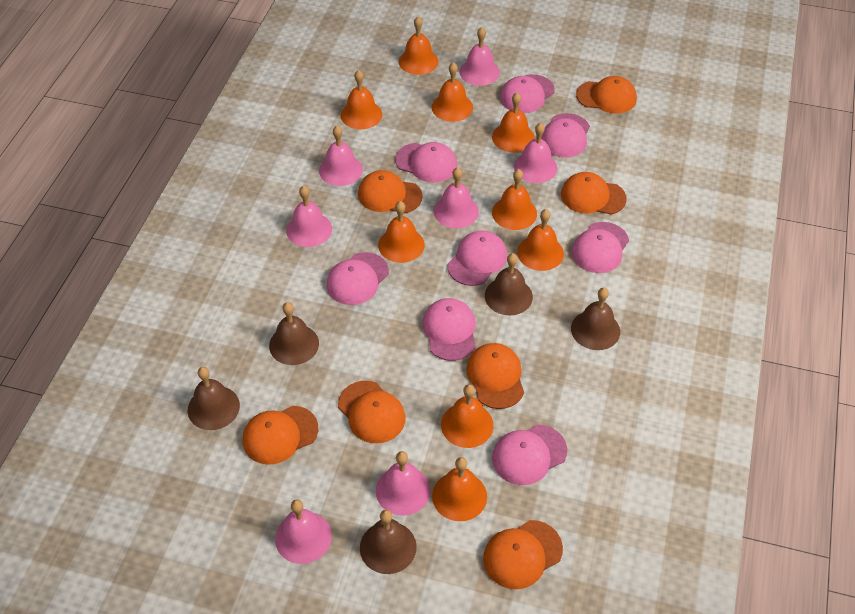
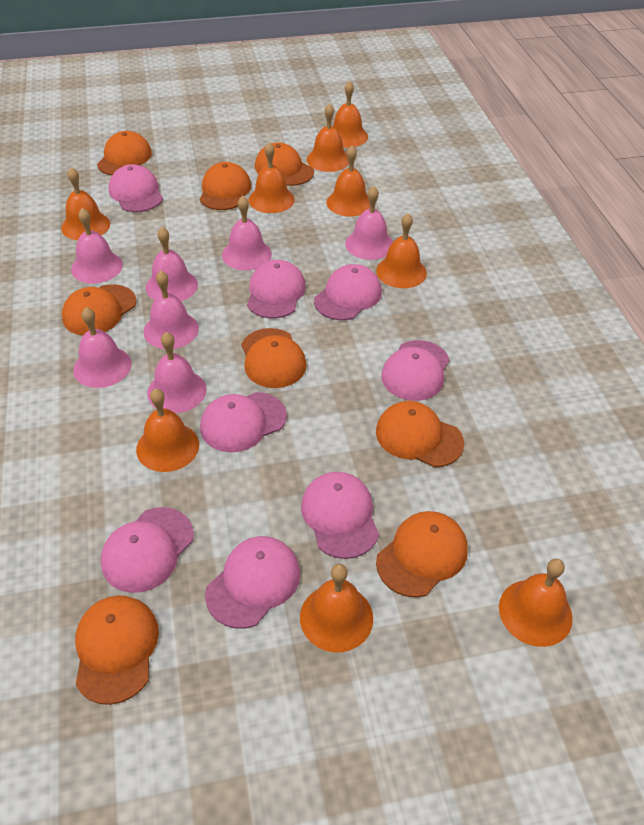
brown bell: [188,367,240,430] [269,302,319,365] [360,510,417,574] [485,253,533,315] [571,288,620,350] = 5 -> none = 0
orange cap: [243,406,318,465] [338,381,405,443] [358,170,423,214] [466,343,524,409] [483,520,563,589] [561,172,627,215] [576,76,637,114] = 7 -> [62,284,136,336] [75,595,159,705] [97,131,152,175] [200,162,251,210] [241,328,307,388] [255,143,314,186] [376,401,464,467] [376,511,468,598] = 8

